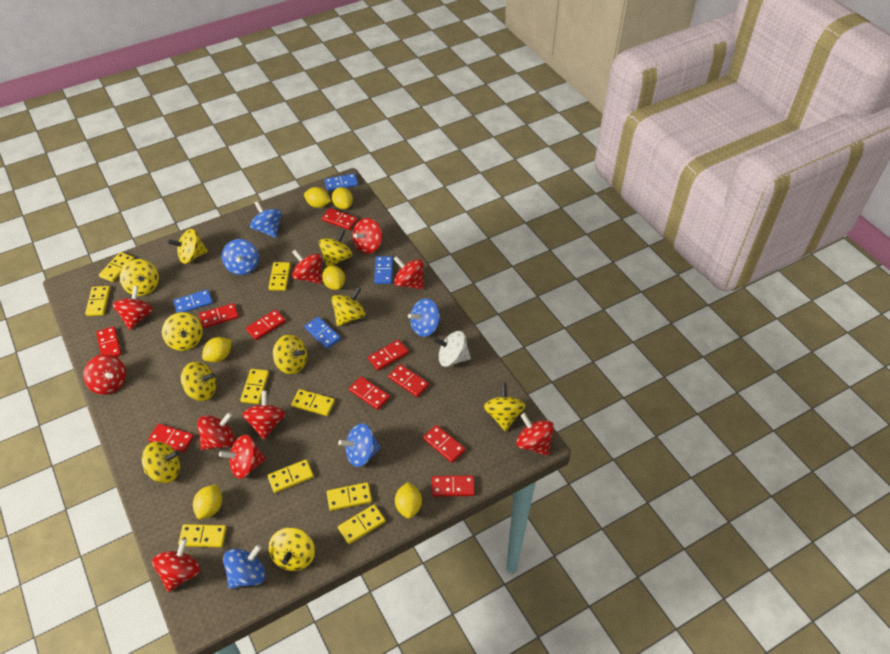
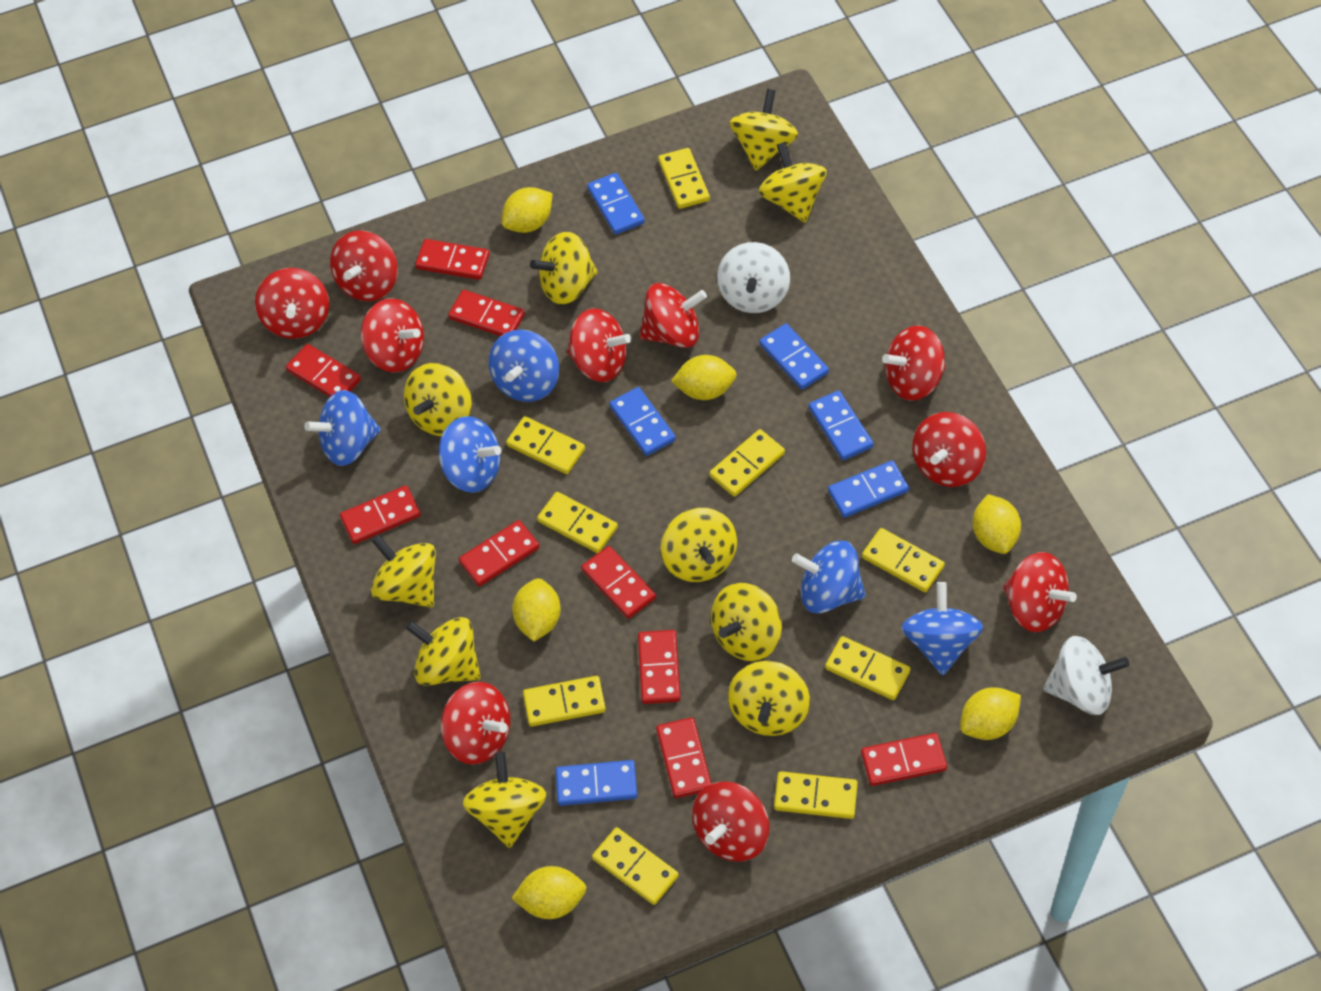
blue domino: [173,289,213,313] [304,317,341,349] [324,173,358,191] [374,256,393,284] = 4 -> [555,760,637,806] [587,173,645,235] [609,387,676,456] [759,324,829,390] [809,391,874,460] [828,461,909,518] = 6
red domino: [96,326,122,357] [148,424,194,452] [199,303,239,328] [246,310,286,340] [322,208,358,230] [349,377,390,410] [368,340,409,371] [388,364,429,397] [423,425,465,463] [432,475,475,497] = 10 -> [286,344,361,397] [340,485,421,544] [415,239,490,280] [448,290,525,336] [459,520,540,586] [581,546,656,619] [638,630,681,704] [656,717,712,798] [861,733,947,786] = 9
white spinning top: [433,331,471,367] = 1 -> [717,242,790,313] [1043,636,1129,715] = 2

